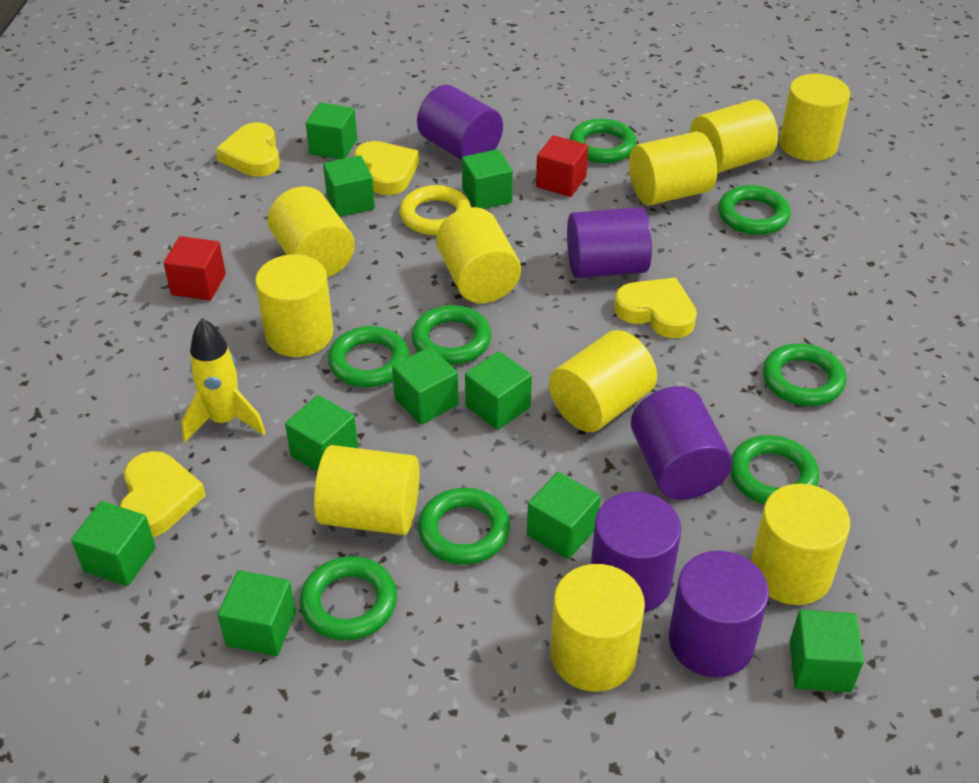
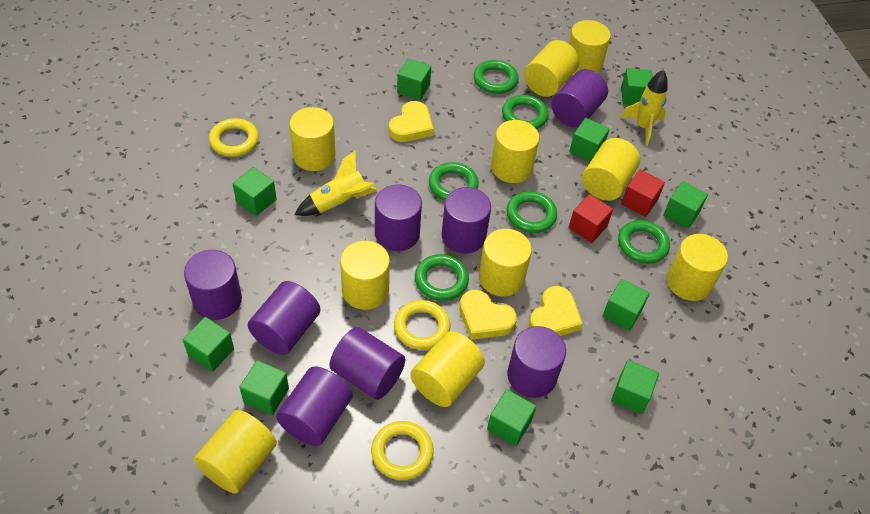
green ring: [300,556,397,641] [328,326,409,387] [412,305,491,365] [418,488,510,565] [570,118,637,163] [718,185,791,235] [730,435,819,504] [763,343,846,406] = 8 -> [415,254,469,301] [429,162,479,201] [473,60,519,94] [502,95,549,129] [506,191,557,233] [618,220,670,264] = 6
purple cylinder: [417,85,503,160] [567,207,652,278] [591,492,681,612] [631,386,732,500] [669,551,769,678] = 5 -> [184,250,242,320] [248,281,321,355] [276,366,353,446] [329,327,405,400] [375,184,422,251] [442,187,491,254] [507,326,566,398] [551,69,608,127] = 8
yellow heart: [120,451,206,537] [216,122,280,177] [354,141,419,195] [614,278,697,338] = 4 -> [389,101,434,142] [459,290,517,340] [529,286,583,336] = 3
yellow ring: [400,185,471,235] = 1 -> [209,118,259,157] [371,421,433,480] [394,300,450,350] = 3
yellow rocket: [181,318,266,442] = 1 -> [295,150,377,216] [620,70,668,146] = 2

